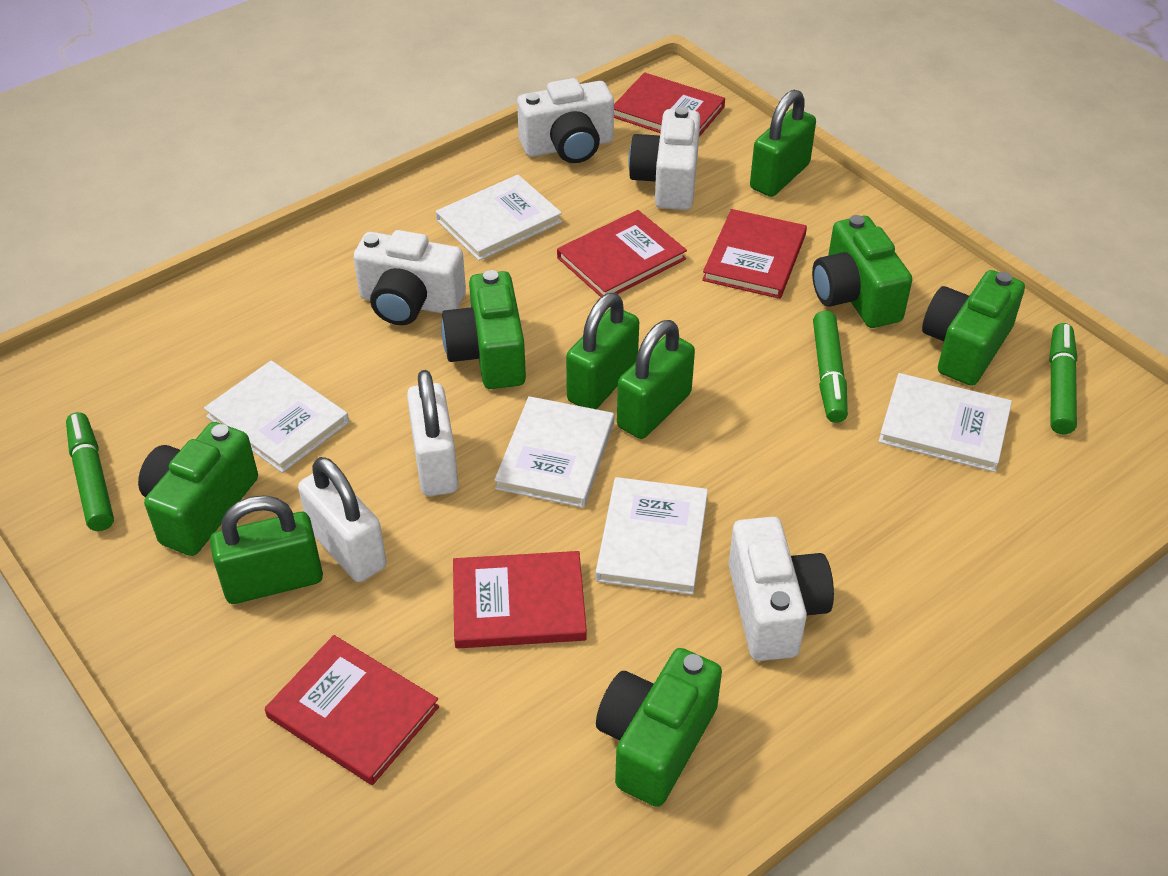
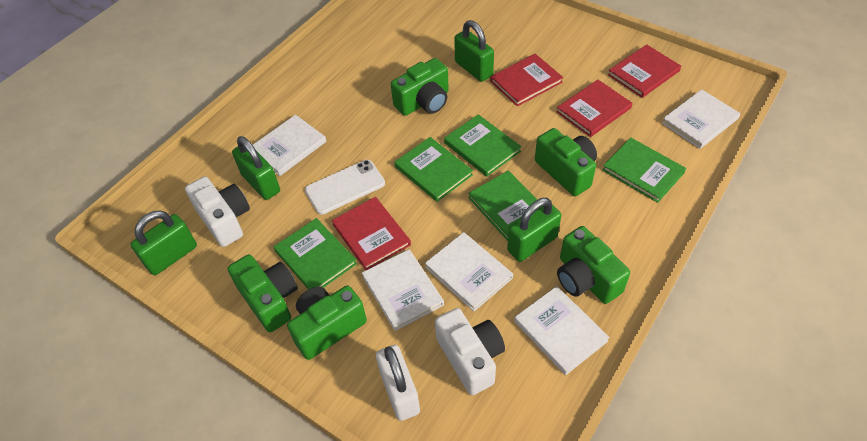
green book: none = 0 -> [274,218,357,290] [394,137,473,202] [444,114,521,177] [468,170,537,241] [602,138,686,203] = 5
green marker: [66,412,114,531] [813,311,848,423] [1049,323,1077,434] = 3 -> none = 0
red book: [265,635,439,785] [453,551,587,649] [557,210,687,297] [614,72,725,137] [702,209,807,299] = 5 -> [332,197,411,270] [490,54,563,107] [557,80,632,137] [608,44,681,98] = 4
white camera: [353,230,466,325] [517,78,614,163] [629,107,700,210] [728,517,834,661] = 4 -> [185,177,250,247] [435,308,505,395] = 2
white padlock: [298,457,386,582] [407,370,458,496] = 2 -> [376,345,420,421] = 1
white phone: none = 0 -> [305,160,385,215] = 1

